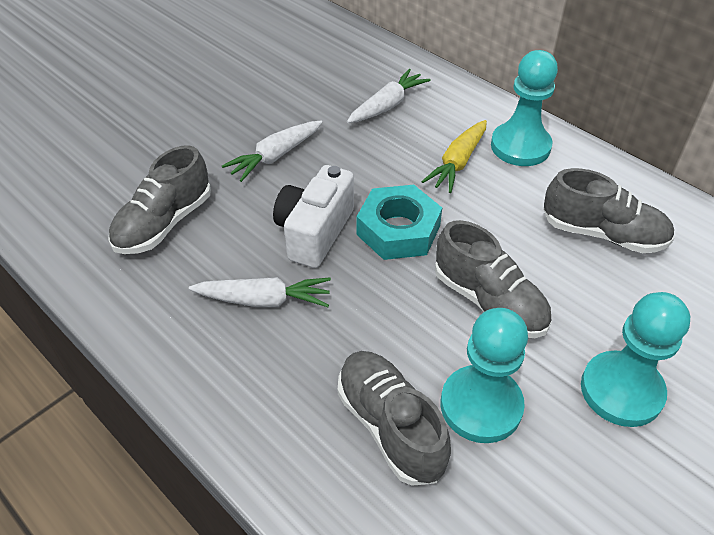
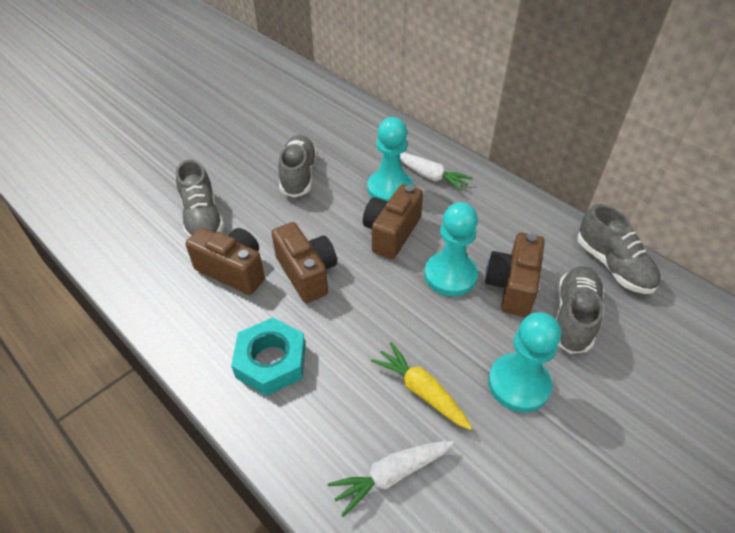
brown camera: none = 0 -> [185,227,265,295] [271,222,337,303] [363,184,423,259] [485,233,545,317] = 4
white camera: [273,165,354,268] = 1 -> none = 0
white carrot: [189,277,331,307] [222,121,322,182] [347,69,431,123] = 3 -> [328,441,454,517] [400,152,473,191] = 2

